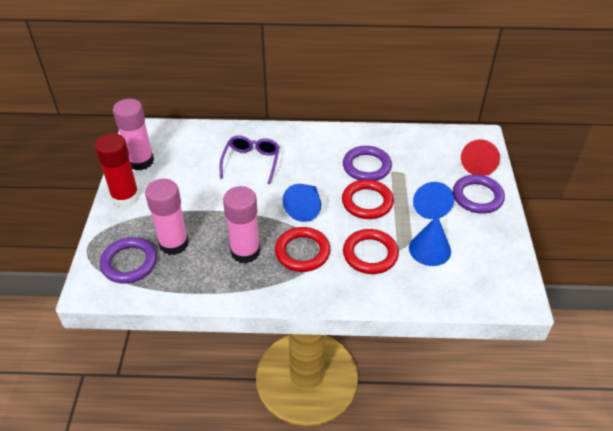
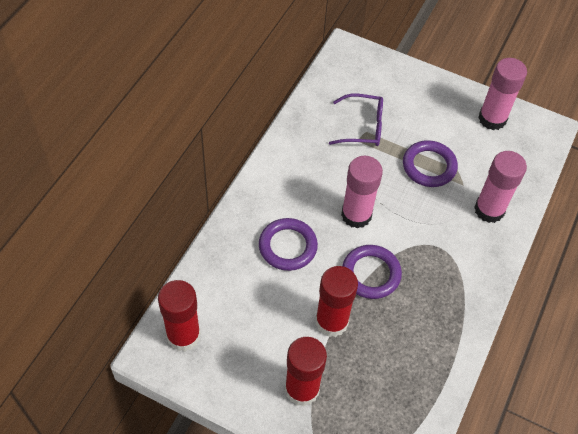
blue cone: [282,184,321,222] [409,215,451,266] [413,182,454,219] = 3 -> none = 0
red cone: [461,140,500,176] = 1 -> none = 0
red glue stick: [94,133,139,207] = 1 -> [158,280,201,352] [285,337,327,407] [315,266,358,337] = 3
red ring: [275,227,330,272] [342,180,394,219] [343,229,399,274] = 3 -> none = 0

